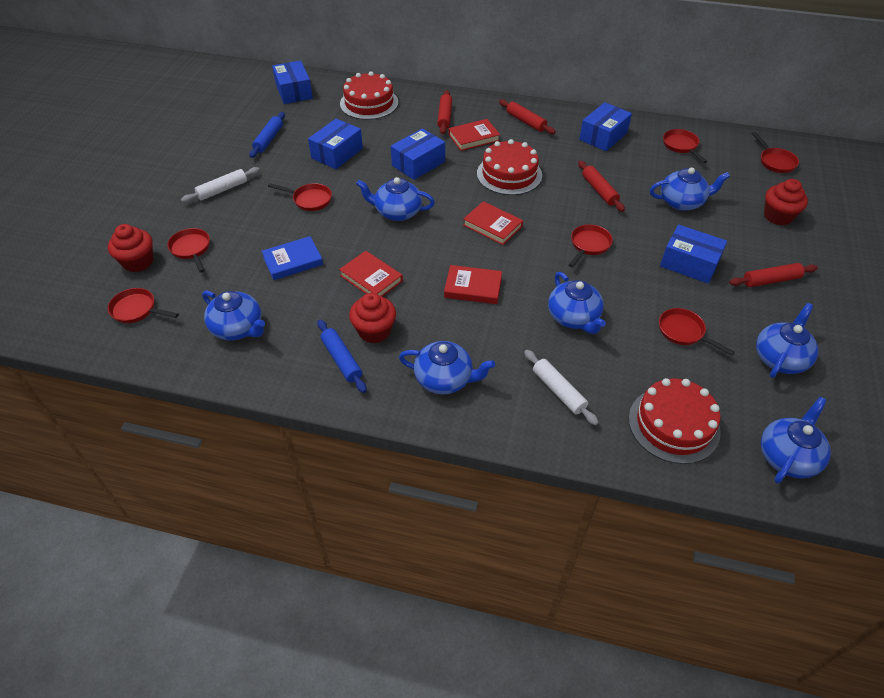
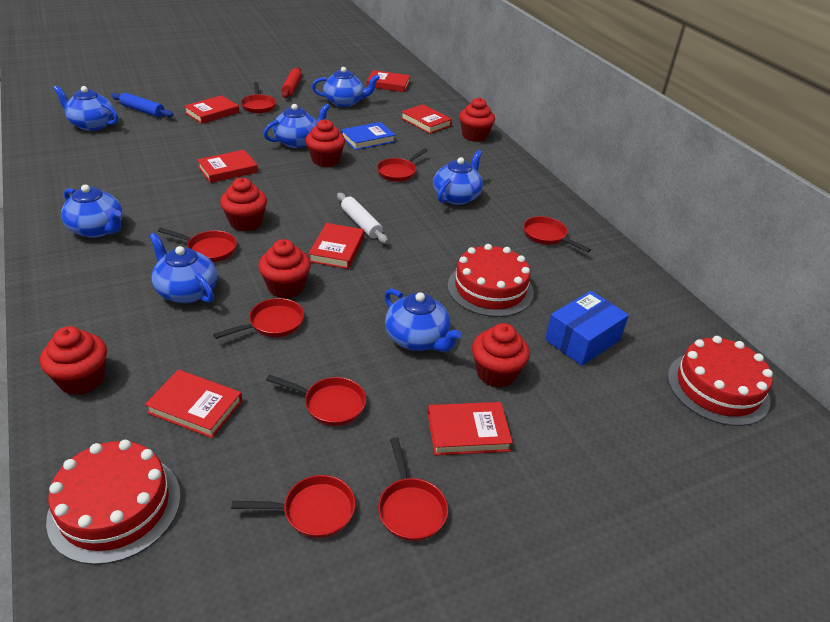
blue box: [272,60,313,104] [308,119,363,169] [391,128,445,180] [579,102,632,151] [660,225,727,284] = 5 -> [545,291,629,366] = 1
blue rolling pin: [249,112,285,158] [317,320,366,393] = 2 -> [111,93,173,117] = 1
red book: [339,251,403,297] [444,265,502,304] [448,119,500,151] [463,201,523,245] = 4 -> [145,370,242,438] [184,95,239,124] [197,150,258,183] [308,223,364,269] [367,70,411,92] [401,104,452,134] [428,402,513,455] = 7
red cupcake: [108,224,153,272] [349,293,396,343] [764,179,808,226] = 3 -> [40,326,107,395] [220,178,267,231] [258,239,311,298] [306,119,345,167] [459,97,495,142] [472,323,530,387] = 6
red pan: [108,288,179,323] [167,228,210,273] [268,183,332,211] [569,224,613,267] [659,308,735,356] [663,129,707,163] [751,132,799,173] = 7 -> [158,227,237,262] [213,298,304,339] [231,475,355,538] [241,82,276,113] [266,375,366,426] [377,148,428,182] [378,437,448,542] [523,216,591,252] = 8
red rolling pin: [437,90,452,134] [499,99,556,134] [578,161,625,212] [729,263,818,287] = 4 -> [282,67,302,98] = 1
white rolling pin: [181,167,260,203] [524,350,599,425] = 2 -> [337,193,388,244] = 1

